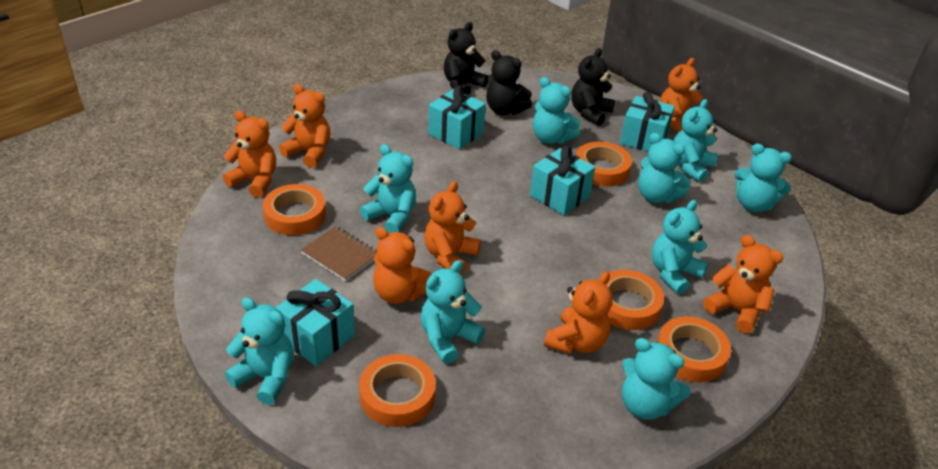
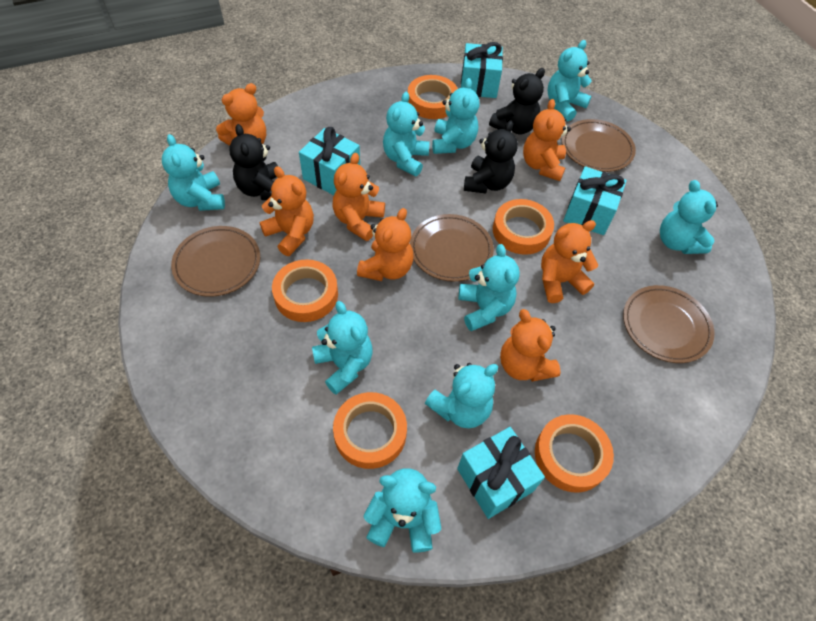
brown notebook: [301,226,377,281] = 1 -> none = 0
brown plate: none = 0 -> [171,226,260,297] [410,214,494,282] [562,119,636,172] [623,285,715,363] = 4

